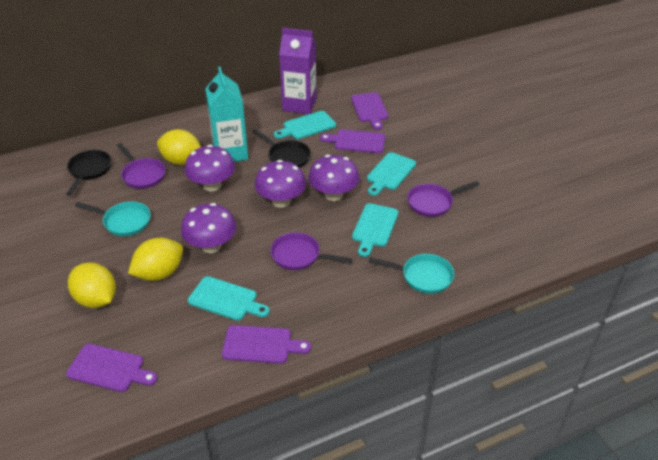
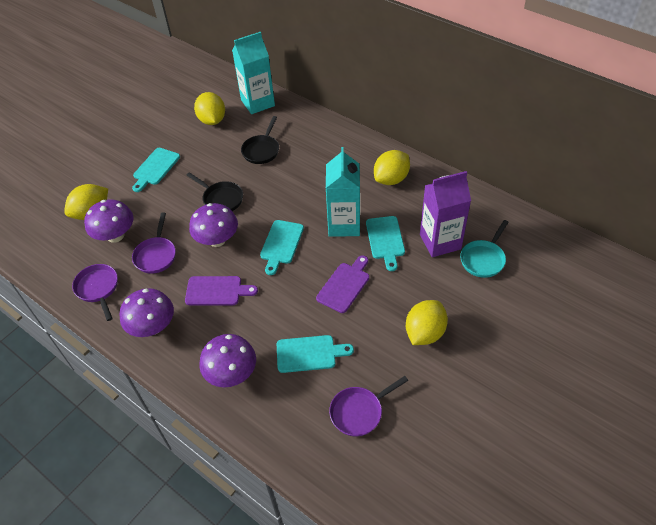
purple cutting board: [66,344,158,392] [222,325,311,364] [320,129,386,153] [351,93,388,130] = 4 -> [185,276,258,305] [316,255,369,313] = 2
turquoise carton: [205,67,248,162] = 1 -> [232,32,275,114] [326,147,360,237] = 2
turquoise pan: [75,201,151,236] [369,254,454,294] = 2 -> [460,220,509,278] = 1
yellow lemon: [68,262,116,308] [128,238,183,281] [157,129,201,165] = 3 -> [64,184,108,220] [194,92,225,125] [374,150,410,185] [406,300,448,345] = 4

